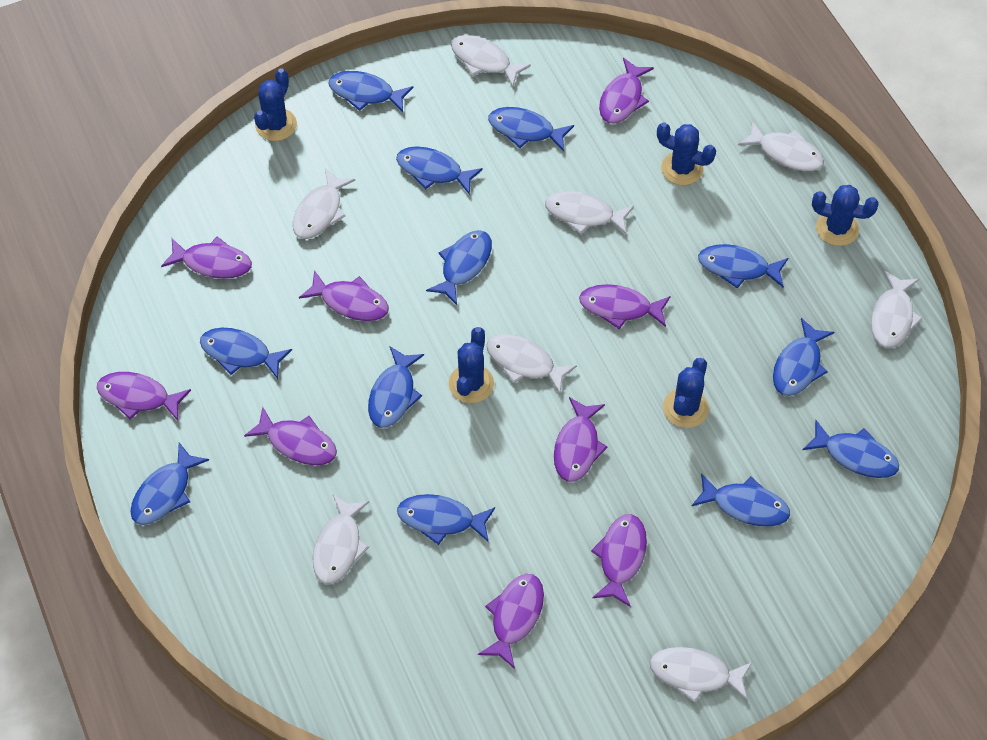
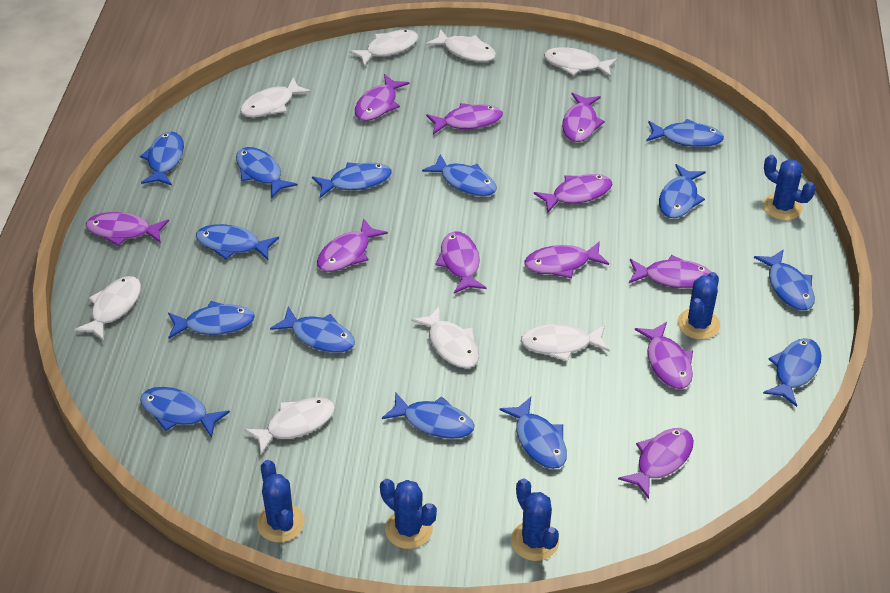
blue fish: [130,442,209,525] [200,328,292,379] [328,71,413,112] [368,346,424,428] [396,146,483,195] [397,494,495,545] [426,230,492,305] [488,107,574,152] [692,473,790,527] [698,244,788,289] [773,318,834,396] [803,420,899,478] = 12 -> [140,131,184,186] [140,387,230,438] [168,301,255,339] [196,224,279,260] [236,147,297,198] [270,307,355,353] [312,162,392,198] [382,393,474,439] [422,154,497,196] [499,397,567,469] [646,119,724,147] [659,164,706,218] [754,249,815,310] [763,338,822,407] = 14
purple fish: [97,372,191,421] [161,237,252,279] [244,407,337,465] [299,270,389,321] [478,574,544,669] [554,397,608,482] [579,284,671,329] [591,514,647,607] [599,58,654,124] = 9 -> [86,212,169,246] [317,218,388,272] [355,74,409,121] [426,103,503,134] [435,231,487,293] [524,241,609,278] [534,174,612,212] [562,93,605,142] [618,428,694,499] [629,255,711,288] [635,322,693,389] = 11

